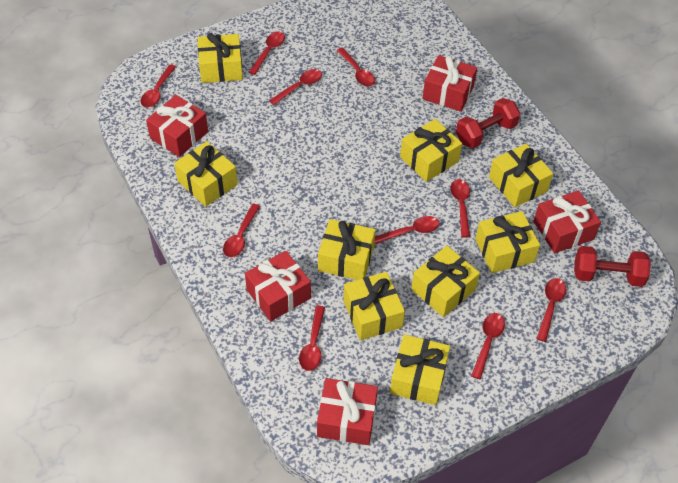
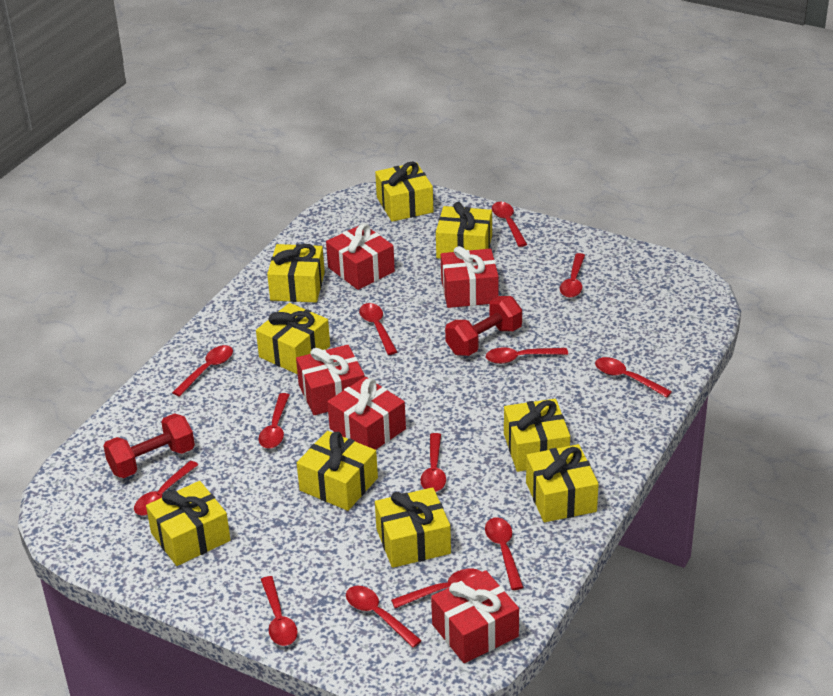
red spoon: [140,65,176,107] [223,204,260,257] [249,31,285,75] [269,69,322,105] [299,306,325,371] [336,47,375,86] [374,216,440,245] [450,179,470,238] [471,313,505,379] [537,278,567,342] = 10 -> [134,461,198,515] [172,345,233,397] [259,393,289,449] [261,576,298,646] [346,586,422,648] [359,303,397,355] [391,569,482,608] [420,433,446,492] [485,518,524,590] [486,347,568,364] [492,202,527,247] [560,253,585,298] [595,357,672,398] = 13

